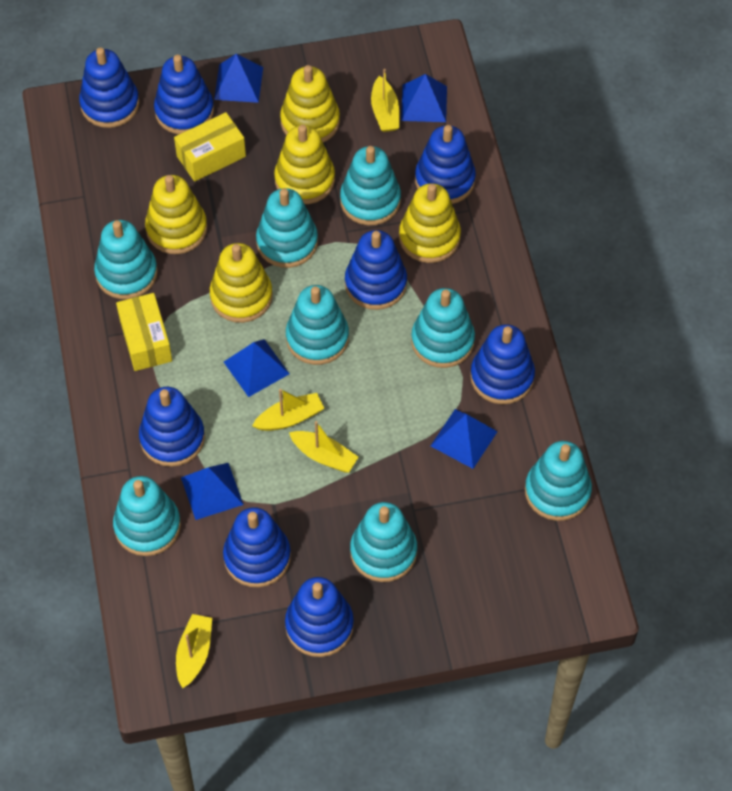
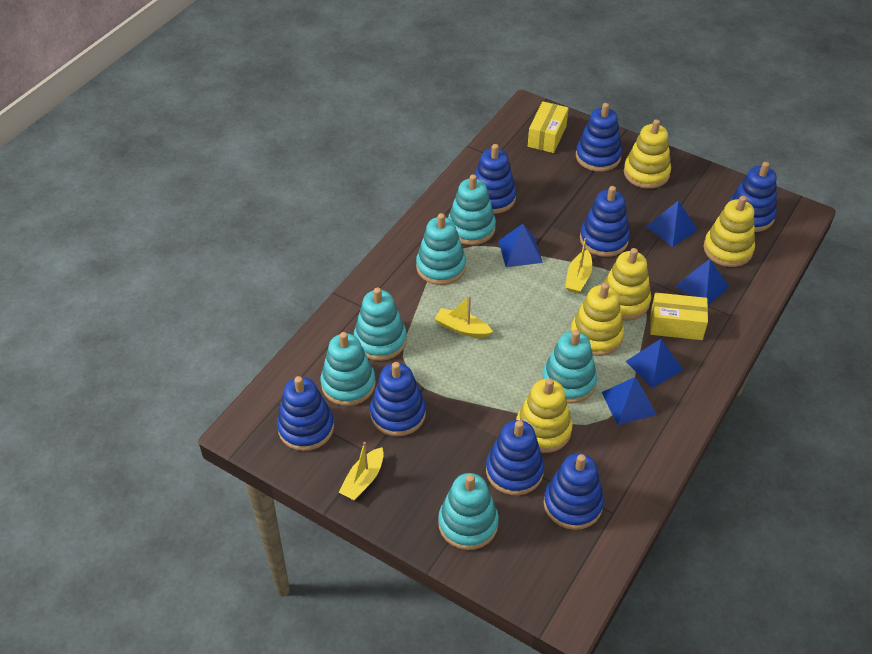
turquoise stacking toy: [94,220,158,299] [113,476,181,556] [256,188,318,268] [286,285,349,365] [340,146,401,225] [350,502,417,582] [411,288,475,368] [525,441,592,521] = 8 -> [321,332,376,406] [354,287,407,361] [416,213,466,285] [438,473,499,550] [448,174,496,245] [542,330,597,403] = 6
yellow boat: [176,614,212,688] [252,389,325,431] [289,421,359,473] [371,69,399,132] = 4 -> [339,442,384,500] [435,296,493,338] [565,238,592,293] = 3

